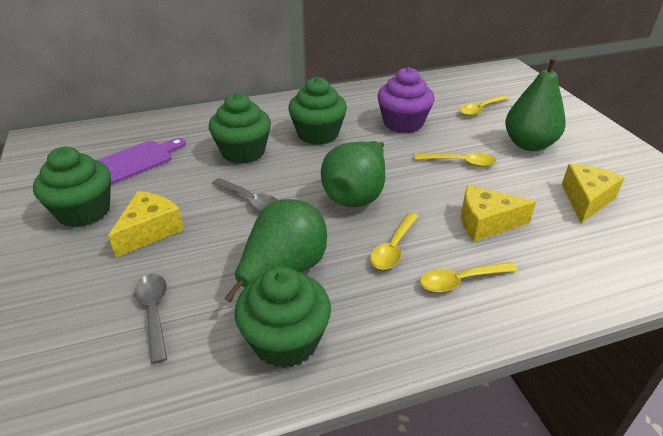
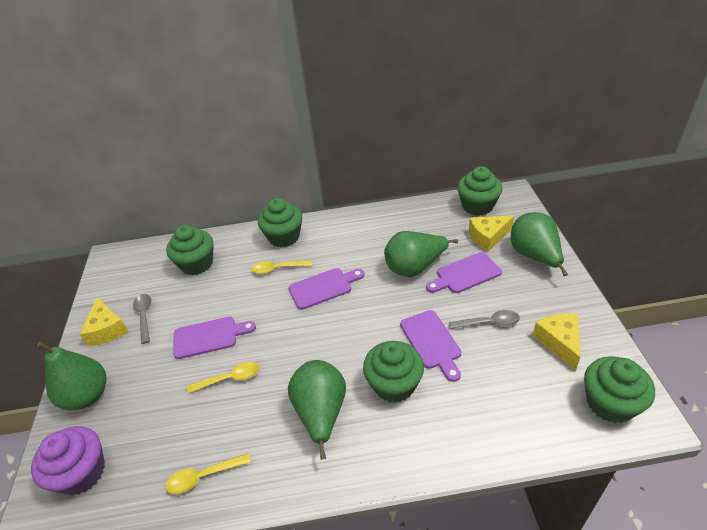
green cupcake: [33,147,111,227] [209,93,271,164] [235,266,331,368] [288,77,347,145] = 4 -> [166,225,214,275] [258,198,302,247] [363,341,424,403] [457,166,503,216] [584,356,655,423] = 5
green pear: [224,199,327,302] [321,141,385,207] [505,56,566,151] = 3 -> [37,342,106,410] [288,360,346,460] [384,231,458,277] [511,212,568,276] = 4
purple cutting board: [98,138,186,185] = 1 -> [173,317,256,359] [289,268,365,310] [400,310,461,382] [426,252,502,293] = 4
yellow spoon: [370,213,419,270] [415,152,497,167] [420,262,517,292] [460,95,509,116] = 4 -> [166,453,251,494] [187,362,259,393] [251,260,312,274] = 3

